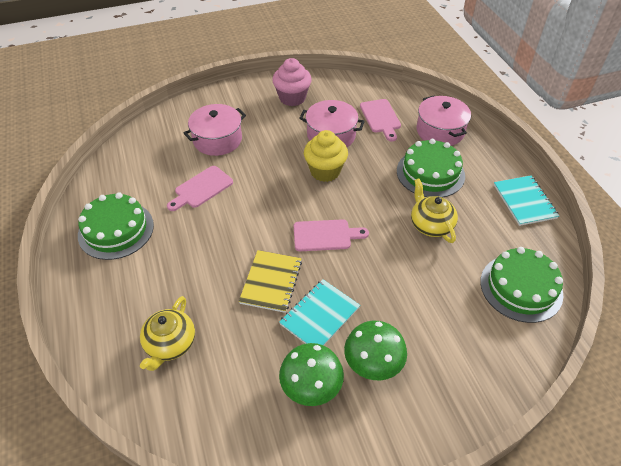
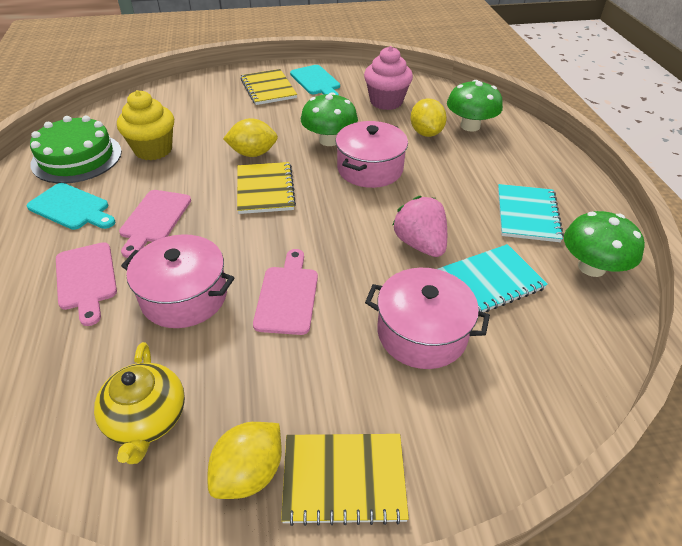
green cake: [78,192,154,260] [397,139,465,198] [481,247,563,323] = 3 -> [30,116,122,184] = 1
green mushroom: [279,343,344,406] [344,321,407,380] = 2 -> [301,93,358,146] [447,80,503,132] [564,211,645,277] = 3
pink strawberry: none = 0 -> [392,196,447,257] = 1
turquoise cutting board: none = 0 -> [26,183,116,230] [290,65,340,95] = 2
yellow lemon: none = 0 -> [208,422,282,499] [223,118,278,157] [410,98,447,137] = 3
yellow notebook: [239,250,302,313] = 1 -> [237,162,296,214] [240,69,297,105] [281,434,409,526] = 3
yellow teapot: [140,296,195,371] [411,178,458,243] = 2 -> [94,342,185,464] = 1

